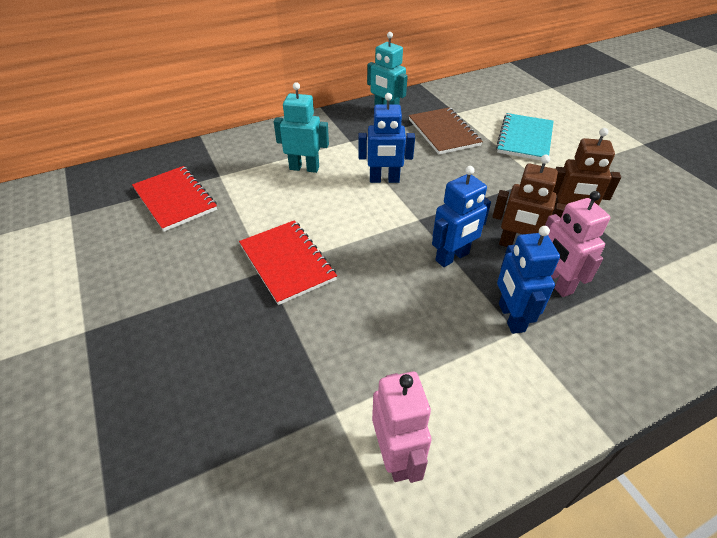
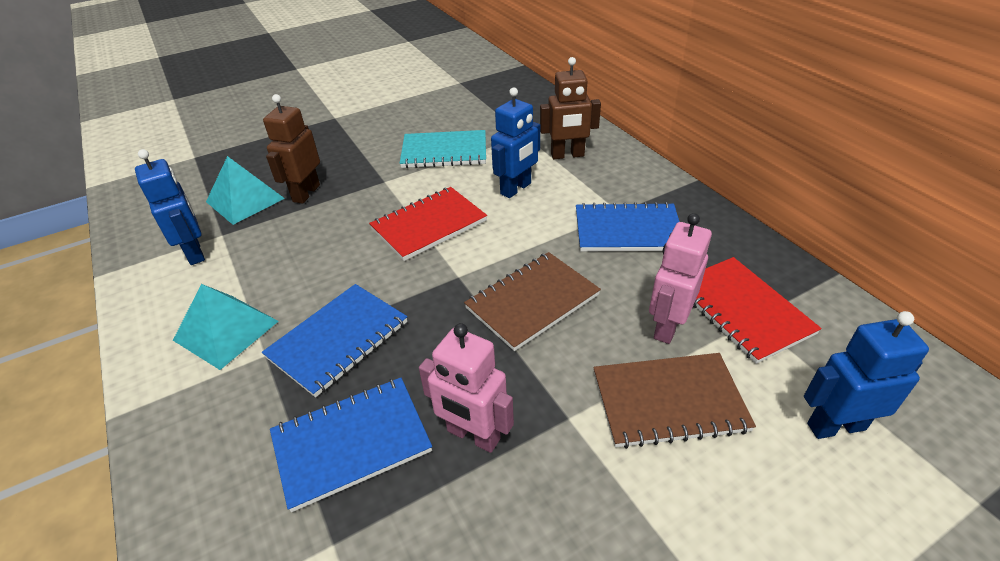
blue notebook: none = 0 -> [262,284,407,397] [270,377,432,512] [576,202,680,251] = 3
brown notebook: [409,108,483,155] = 1 -> [464,252,601,351] [593,353,756,449] = 2
turquoise pyramid: none = 0 -> [173,284,279,370] [206,156,285,225] = 2
turquoise robot: [274,82,329,173] [367,32,408,106] = 2 -> none = 0

